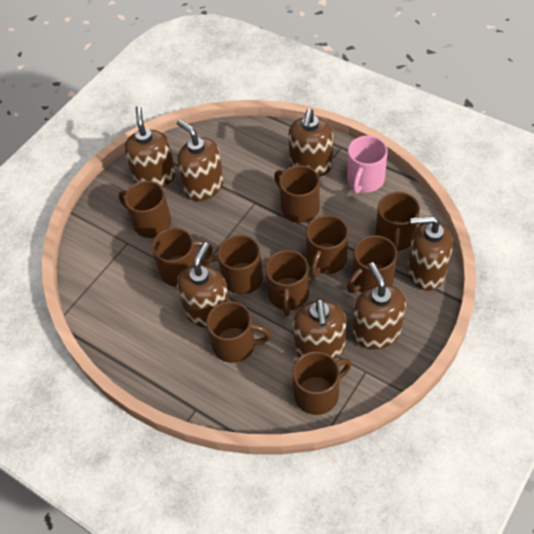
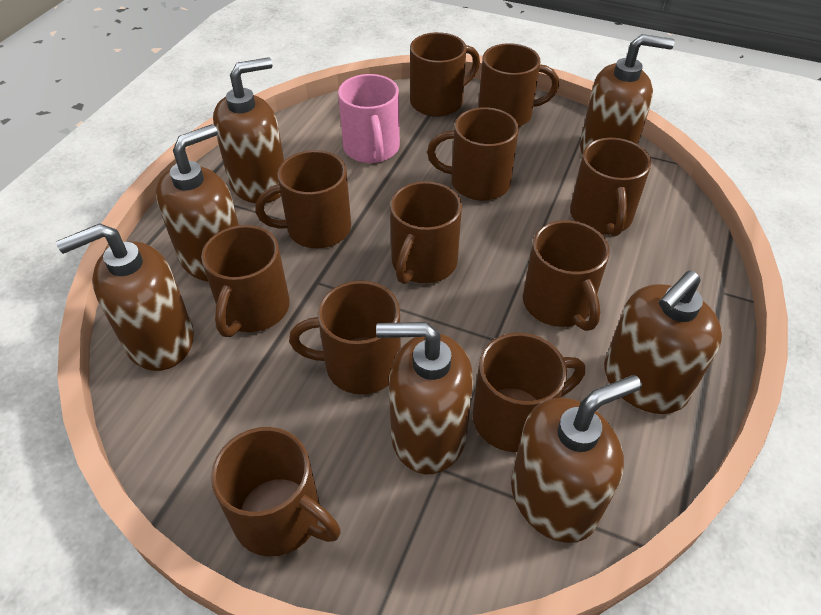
brown mug: [119,181,171,238] [152,228,213,287] [203,235,263,294] [206,301,271,363] [265,250,309,316] [274,165,320,223] [292,351,352,415] [306,215,348,277] [347,235,397,293] [375,192,420,254] = 10 -> [201,225,290,337] [211,427,341,557] [255,150,351,248] [289,281,401,394] [390,181,462,284] [410,32,480,117] [427,107,519,201] [472,333,585,452] [478,43,559,127] [523,220,610,331] [570,138,651,236] = 11

